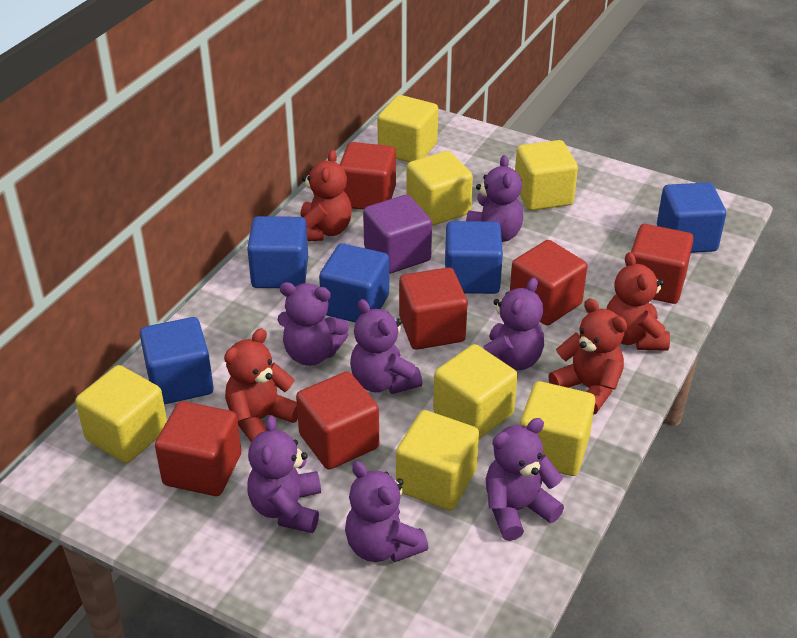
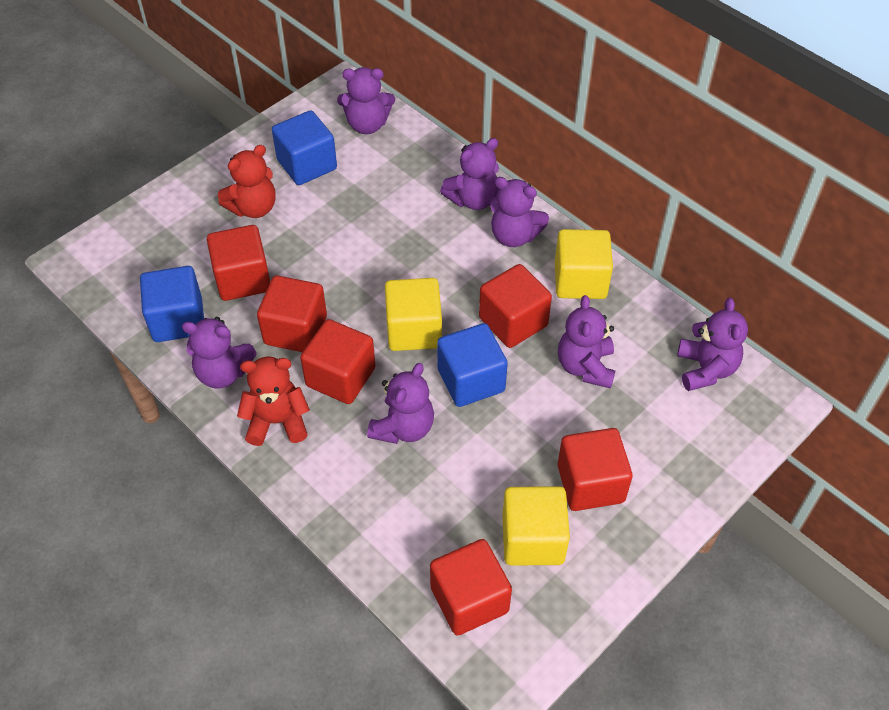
blue cube: [140,317,214,404] [247,216,308,288] [319,243,389,323] [445,221,503,294] [657,182,726,253] = 5 -> [140,266,204,342] [272,111,337,185] [437,323,508,407] = 3
purple cube: [363,195,432,274] = 1 -> none = 0
red teddy bear: [224,328,298,442] [301,150,352,241] [548,298,627,414] [606,252,670,351] = 4 -> [218,145,276,218] [237,357,310,446] = 2
yellow cube: [75,365,167,463] [377,95,438,162] [396,410,479,511] [406,151,473,226] [433,344,518,439] [515,140,578,211] [520,381,595,476] = 7 -> [385,278,442,351] [502,486,570,566] [555,229,613,299] = 3

